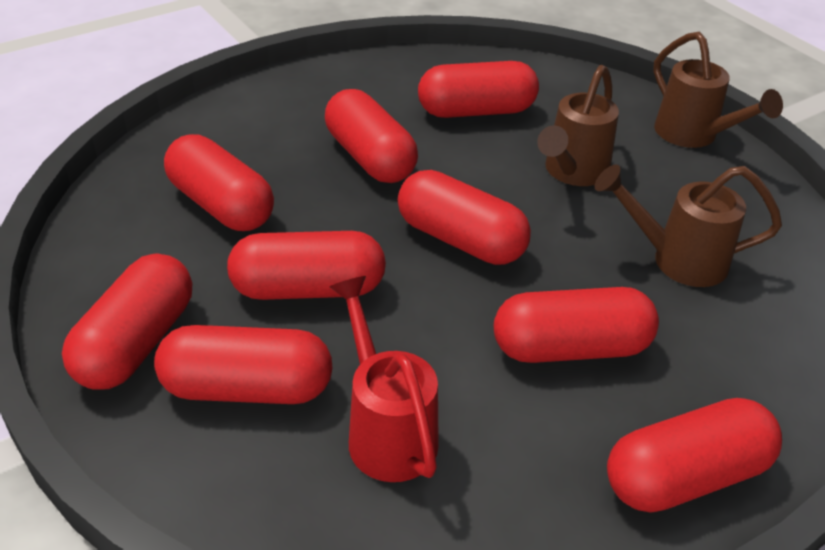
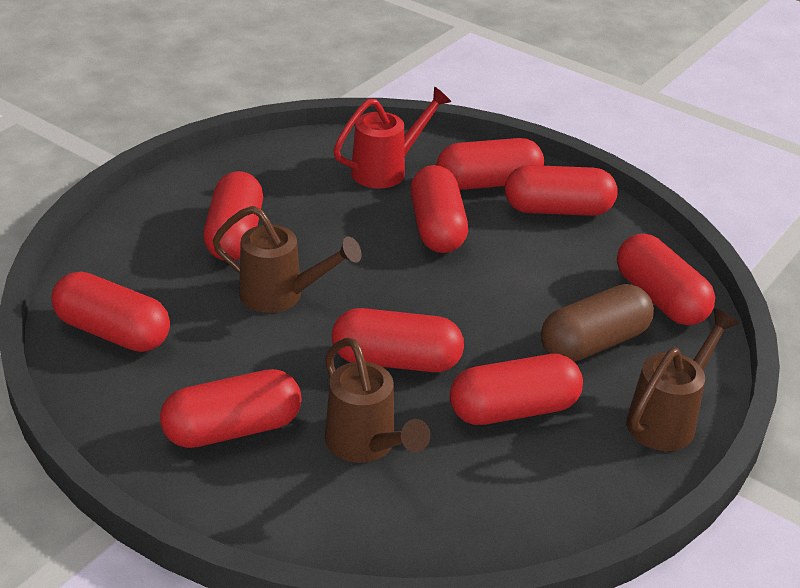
brown capsule: none = 0 -> [541,284,654,362] = 1

